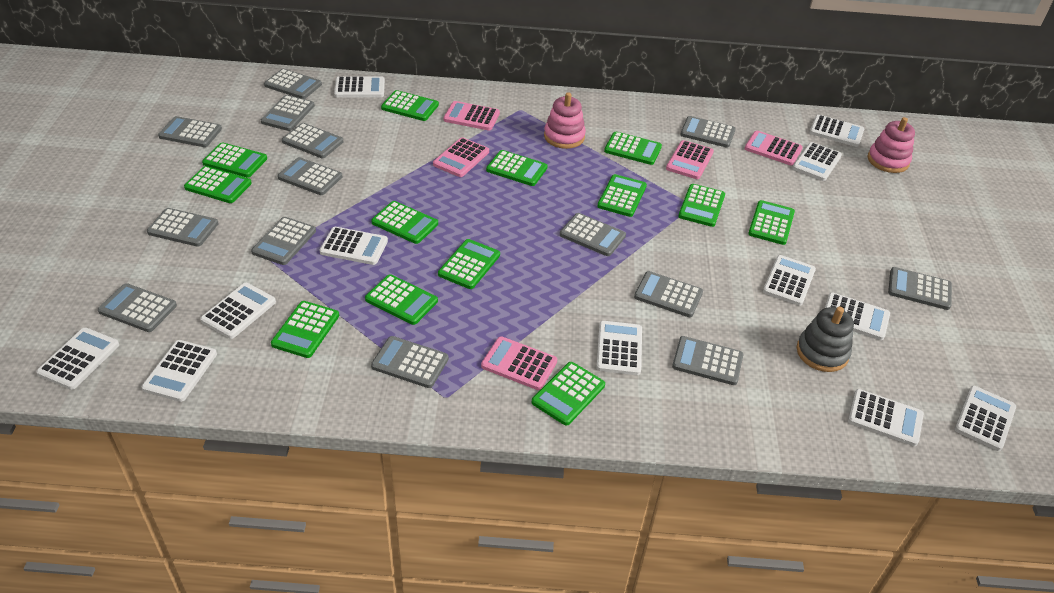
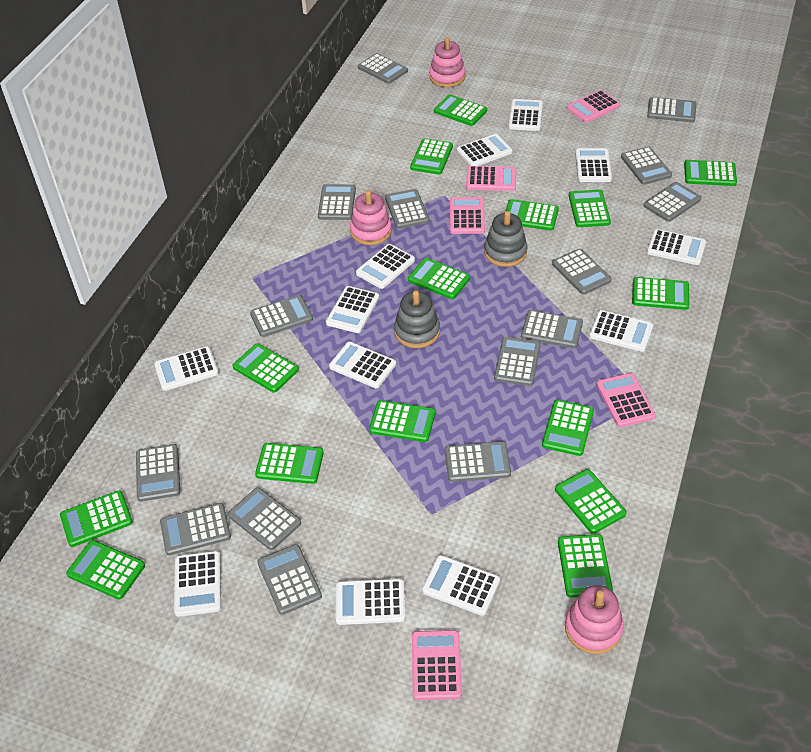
green calculator: [184,166,252,203] [202,142,267,178] [271,301,339,358] [365,274,438,325] [371,201,438,244] [381,90,439,121] [438,239,500,289] [486,150,548,186] [532,362,605,426] [597,174,647,217] [604,132,662,165] [678,184,725,227] [748,200,795,245] = 13 -> [60,490,133,547] [66,540,145,600] [232,343,299,393] [255,443,324,484] [369,400,435,442] [408,258,470,299] [410,138,453,174] [434,94,487,126] [505,199,559,231] [542,400,594,456] [555,469,627,534] [558,534,613,598] [569,189,611,227] [632,277,689,310] [684,160,737,186] = 15
grey calculator: [98,283,177,332] [147,208,219,247] [158,116,222,147] [251,217,316,265] [261,95,315,131] [264,69,322,99] [278,157,343,195] [282,123,344,158] [371,336,449,388] [560,213,626,256] [634,271,703,317] [672,336,744,385] [680,116,736,148] [888,267,952,310] = 14 -> [136,444,180,502] [160,503,231,555] [228,488,301,550] [250,295,313,337] [257,544,322,615] [318,184,356,220] [358,53,408,84] [385,189,429,229] [445,441,511,482] [494,336,541,386] [521,310,583,348] [552,249,611,295] [621,147,672,185] [644,182,701,222] [647,97,696,122] = 15
grey stacking toy: [797,307,854,372] = 1 -> [394,290,440,348] [484,211,527,267] = 2
pink stacking toy: [544,92,586,149] [868,117,915,173] = 2 -> [350,190,392,245] [429,37,465,87] [565,585,624,654] = 3

